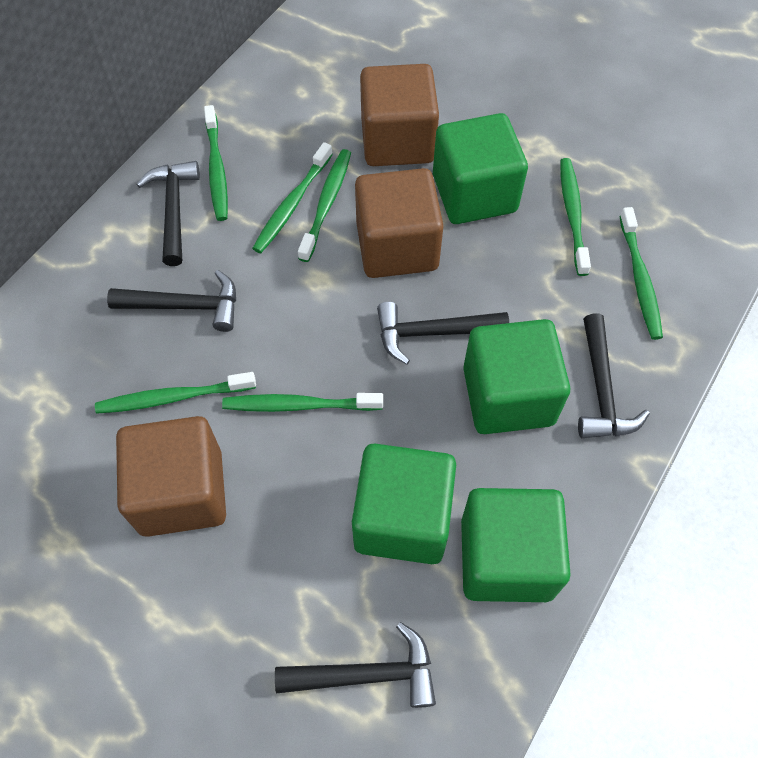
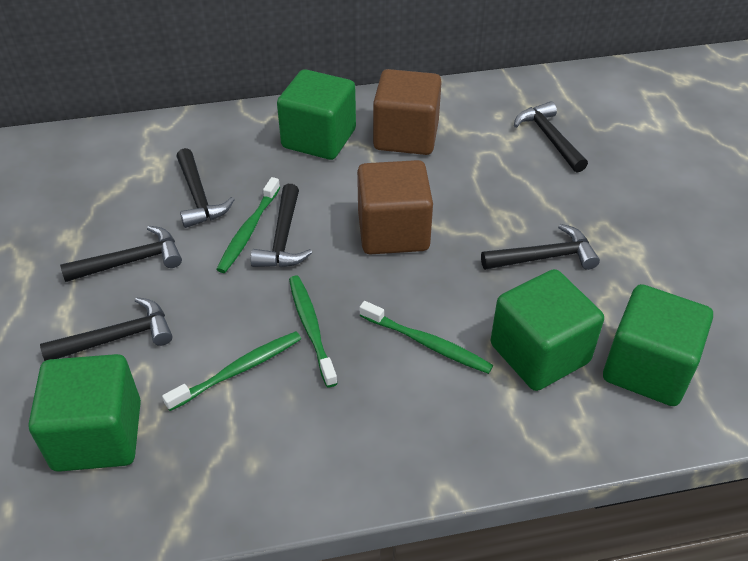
black hammer: [107,270,236,332] [137,161,200,266] [275,622,436,708] [377,302,509,365] [578,314,650,438] = 5 -> [40,297,172,361] [60,226,182,282] [177,148,235,228] [251,184,312,267] [481,224,600,270] [514,101,588,173] = 6
brown cube: [116,416,226,537] [355,168,444,278] [360,64,439,166] = 3 -> [357,160,433,254] [373,69,442,155] = 2
green toothbrush: [95,372,256,414] [204,105,228,221] [222,393,383,412] [252,142,333,253] [298,149,351,262] [560,158,591,276] [619,207,663,340] = 7 -> [162,331,301,411] [216,177,280,273] [289,275,338,387] [360,301,493,374] = 4

